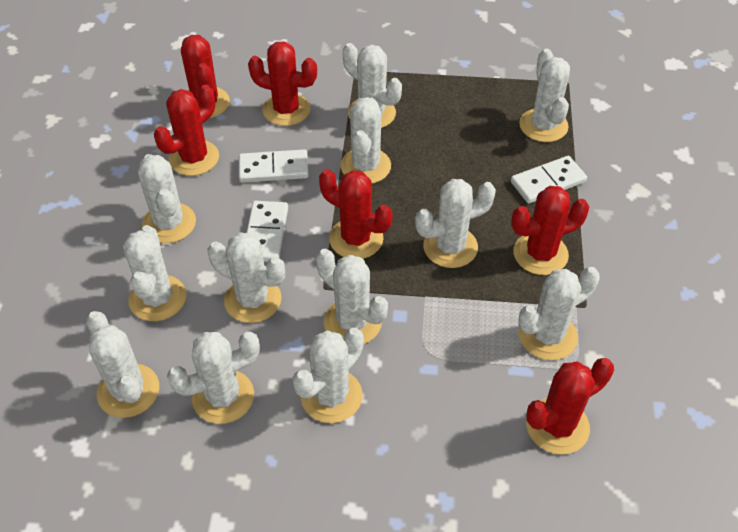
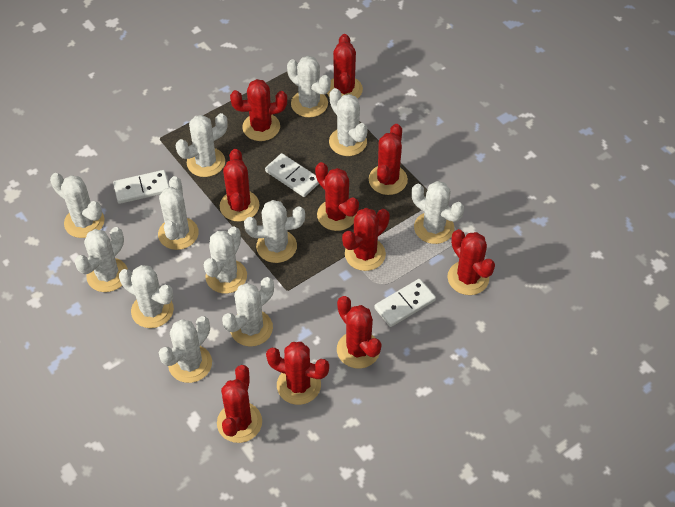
red cactus: [154,85,219,176] [181,35,230,118] [248,41,317,126] [319,169,393,259] [511,186,589,275] [526,358,614,455] = 6 -> [217,365,262,443] [220,149,260,222] [230,79,287,141] [266,342,329,405] [315,162,359,231] [327,34,363,98] [337,296,382,369] [342,208,390,271] [369,124,408,195] [448,229,495,295] = 10

